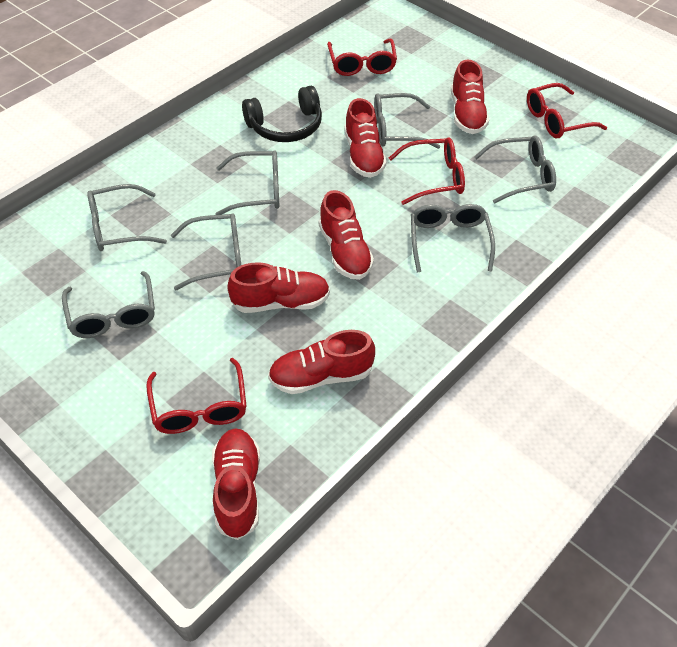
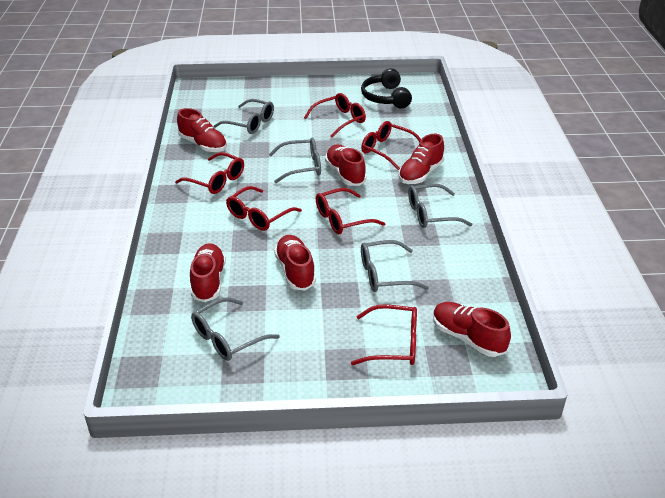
grey glasses: [62,271,155,338] [87,184,167,251] [171,213,241,290] [215,150,279,215] [374,93,440,149] [411,204,495,273] [474,136,556,204] = 7 -> [191,297,280,361] [214,99,274,134] [269,138,321,183] [361,240,429,292] [408,184,472,228] = 5
red glasses: [146,358,247,434] [327,39,397,76] [389,137,465,205] [527,83,607,138] = 4 -> [175,152,244,194] [226,186,302,231] [304,93,366,138] [316,188,386,234] [351,305,417,365] [361,121,421,170] = 6

